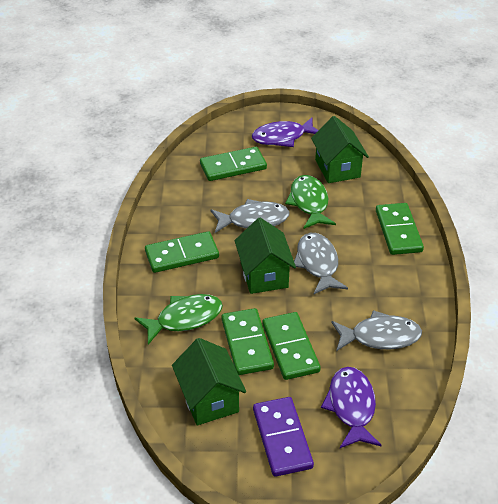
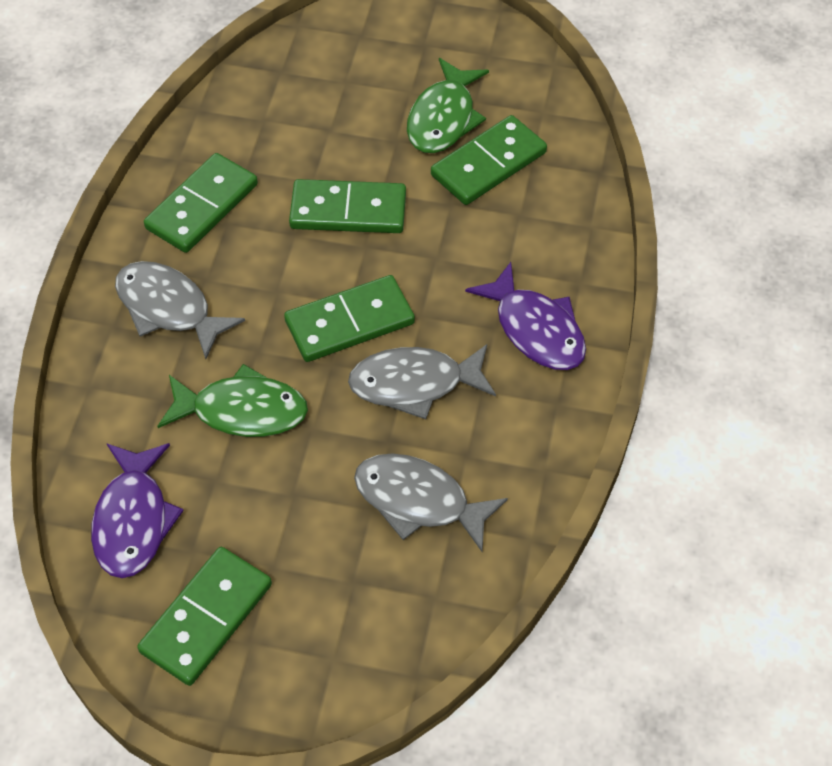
green house: [172,338,246,425] [234,218,296,294] [311,116,369,183] = 3 -> none = 0
purple domino: [253,397,314,477] = 1 -> none = 0

